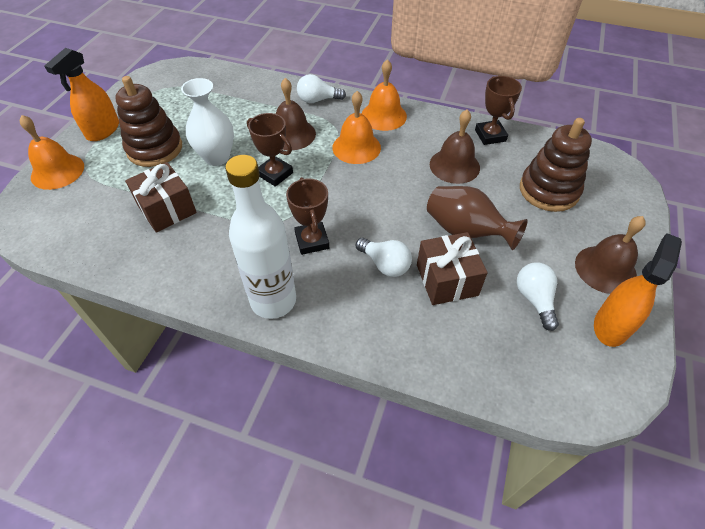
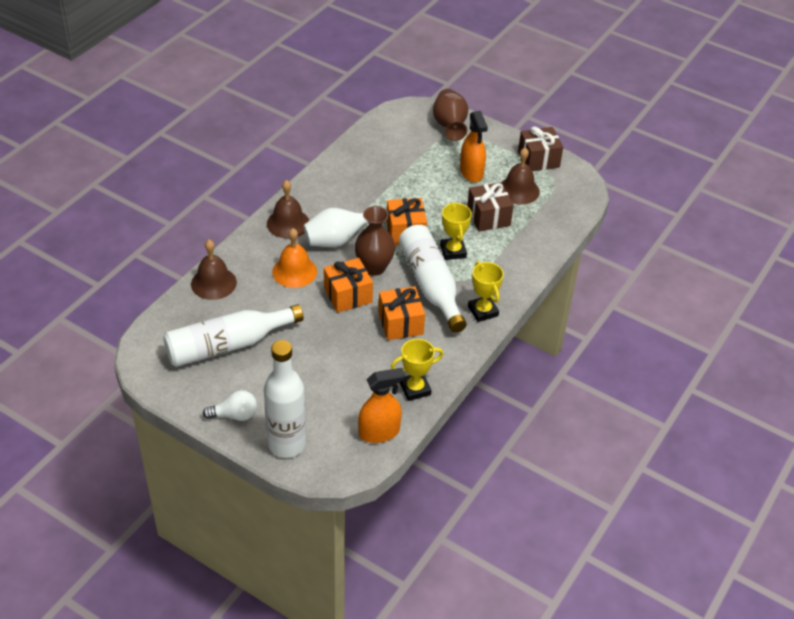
brown stacking toy: [115,76,182,167] [520,118,592,212] = 2 -> none = 0
brown trophy: [247,113,293,187] [286,177,329,255] [475,76,522,145] = 3 -> none = 0
brown vase: [427,186,528,250] = 1 -> [355,206,395,276] [433,89,468,141] = 2
orange bell: [20,115,84,190] [332,91,381,164] [361,59,407,131] = 3 -> [272,228,317,288] = 1
orange gift: none = 0 -> [324,258,373,313] [379,286,425,340] [386,198,427,245] = 3
white bottle: [225,155,296,319] = 1 -> [163,304,304,367] [264,340,306,458] [399,225,467,333] = 3
white light bulb: [297,74,346,103] [356,238,412,277] [517,263,559,331] = 3 -> [203,390,257,421] = 1
yellow trophy: none = 0 -> [391,339,444,401] [440,202,472,260] [468,261,504,322] = 3

